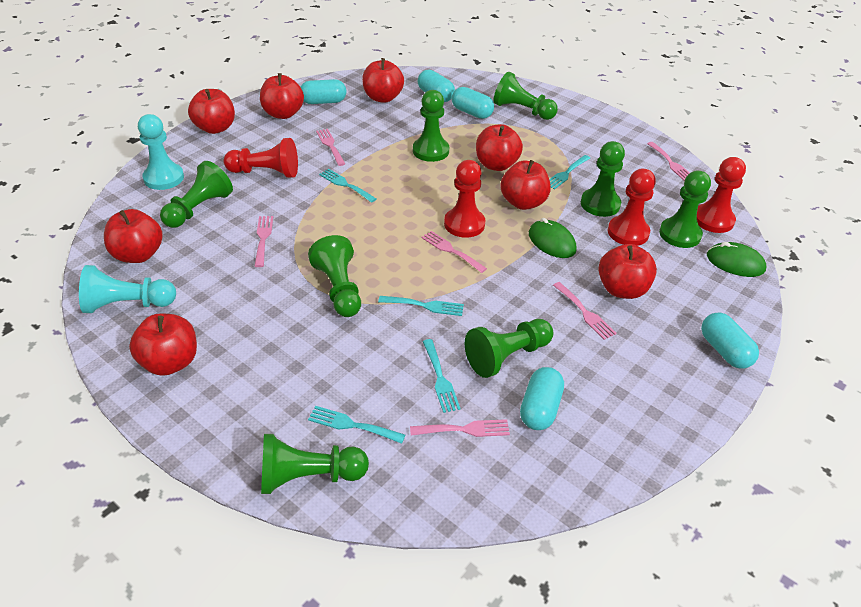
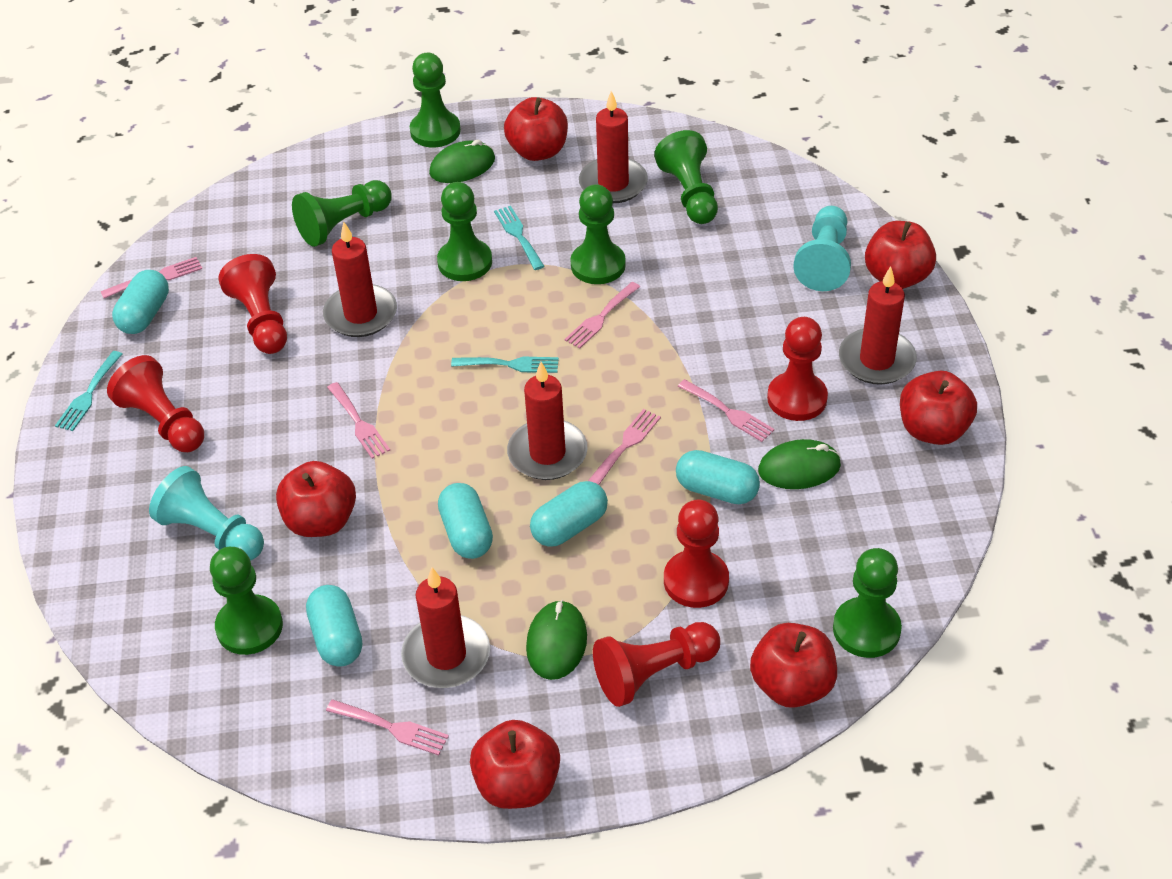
green mouse: [529,218,577,258] [707,242,766,277] = 2 -> [429,140,495,183] [526,600,587,680] [758,439,841,489] = 3
green pawn: [160,161,233,228] [261,434,369,494] [308,235,361,317] [413,90,449,162] [465,319,553,378] [494,72,558,120] [581,141,625,217] [659,171,711,248] = 8 -> [210,547,283,655] [292,180,392,247] [410,53,461,147] [437,182,492,281] [570,184,626,284] [654,130,718,224] [833,548,902,658] = 7
red apple: [104,209,163,263] [129,314,197,376] [188,89,235,134] [260,73,304,119] [362,58,404,103] [476,124,523,171] [500,160,551,210] [598,244,657,299] = 8 -> [276,461,356,537] [470,720,560,809] [504,97,568,161] [750,623,837,708] [865,221,936,289] [900,371,977,445] = 6
red candle: none = 0 -> [323,222,397,337] [401,568,490,688] [507,362,588,480] [579,91,648,203] [839,266,917,385] = 5
red pawn: [224,138,298,178] [444,160,486,238] [608,169,656,246] [697,157,746,233] = 4 -> [107,355,204,452] [218,254,287,354] [593,622,720,707] [664,500,729,608] [767,317,828,421] = 5
turquoise fork: [308,406,405,444] [319,169,376,203] [378,296,464,316] [423,339,461,413] [549,155,590,190] = 5 -> [55,351,122,431] [451,357,559,373] [494,206,544,270] = 3

